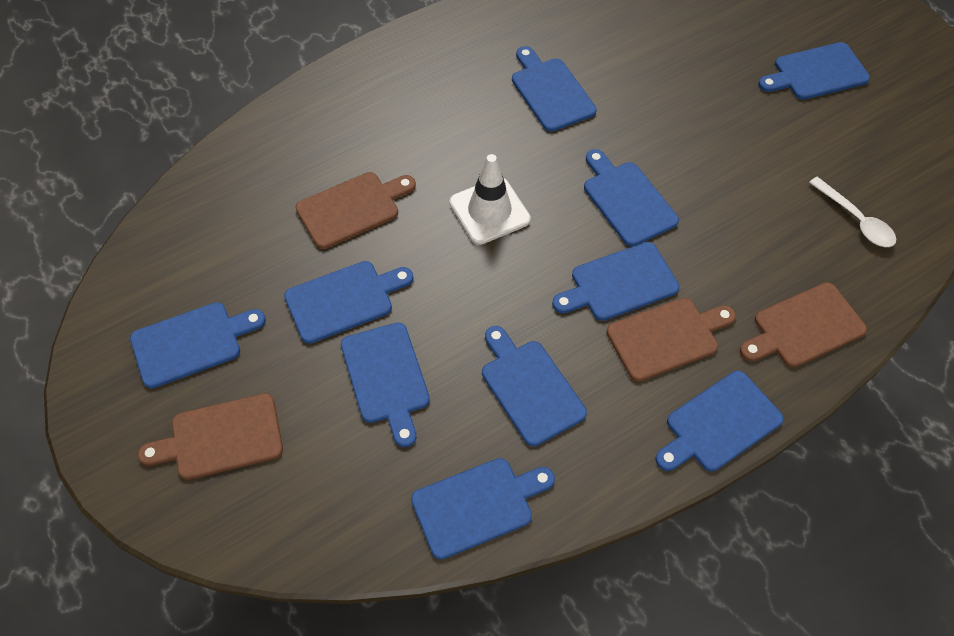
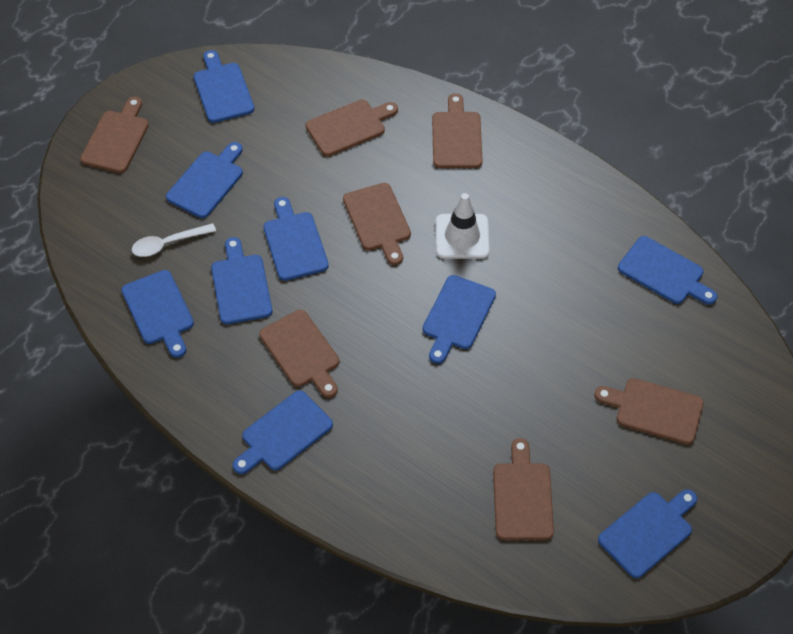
blue cutting board: [130,302,266,389] [284,261,413,344] [341,322,430,447] [411,458,555,559] [482,326,587,446] [512,46,597,132] [552,242,679,321] [584,149,679,246] [655,371,784,471] [758,42,870,100] = 10 -> [121,270,194,358] [166,142,243,218] [193,50,254,123] [211,237,273,324] [233,390,333,474] [263,197,329,281] [423,275,496,364] [598,489,697,578] [618,236,717,305] = 9
brown cutting board: [138,393,283,480] [295,172,416,249] [606,298,736,382] [740,282,867,367] = 4 -> [80,97,149,173] [259,310,339,398] [306,100,398,156] [343,183,411,265] [432,93,483,168] [493,438,554,540] [595,378,703,444] = 7

